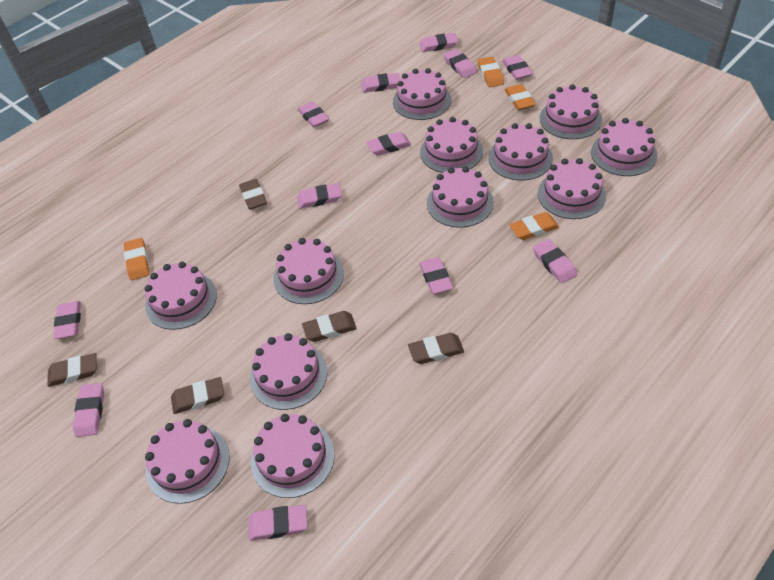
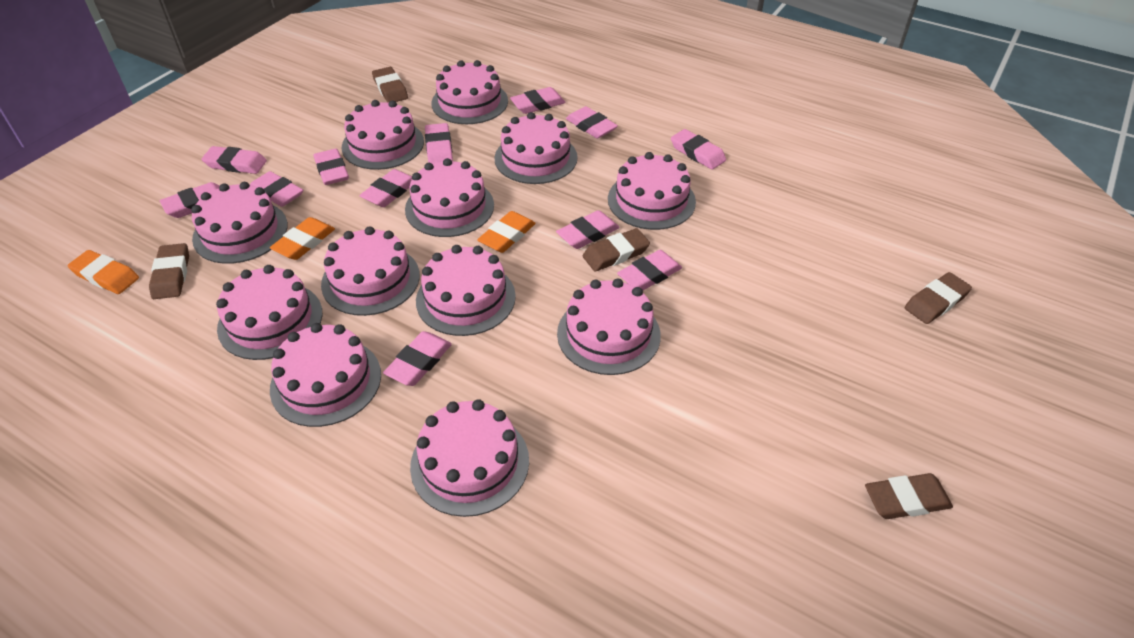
orange eraser: [124,238,149,280] [478,57,504,87] [505,84,536,110] [509,212,559,240] = 4 -> [67,250,139,294] [270,217,335,260] [477,211,536,253] = 3

